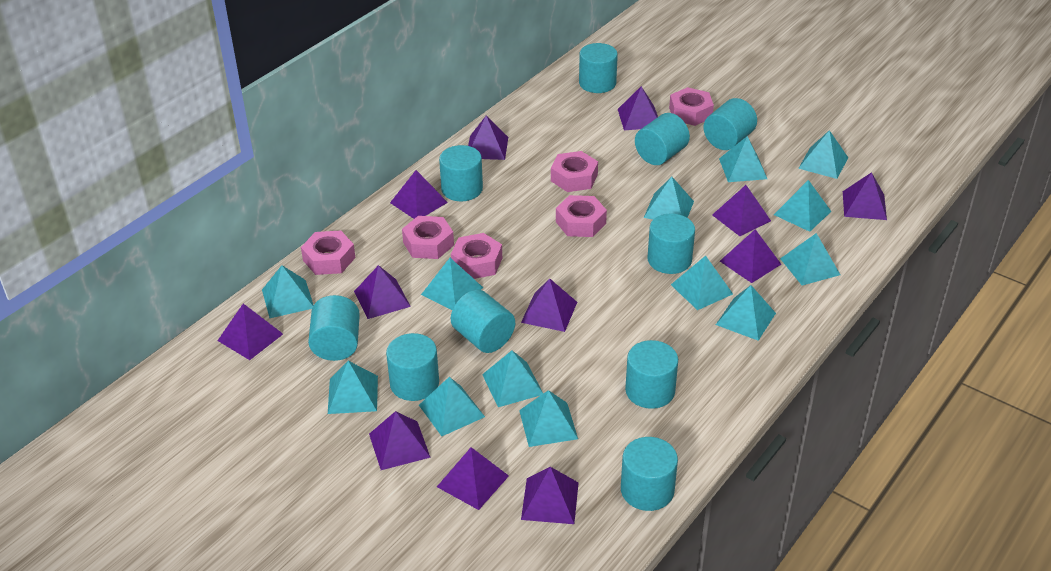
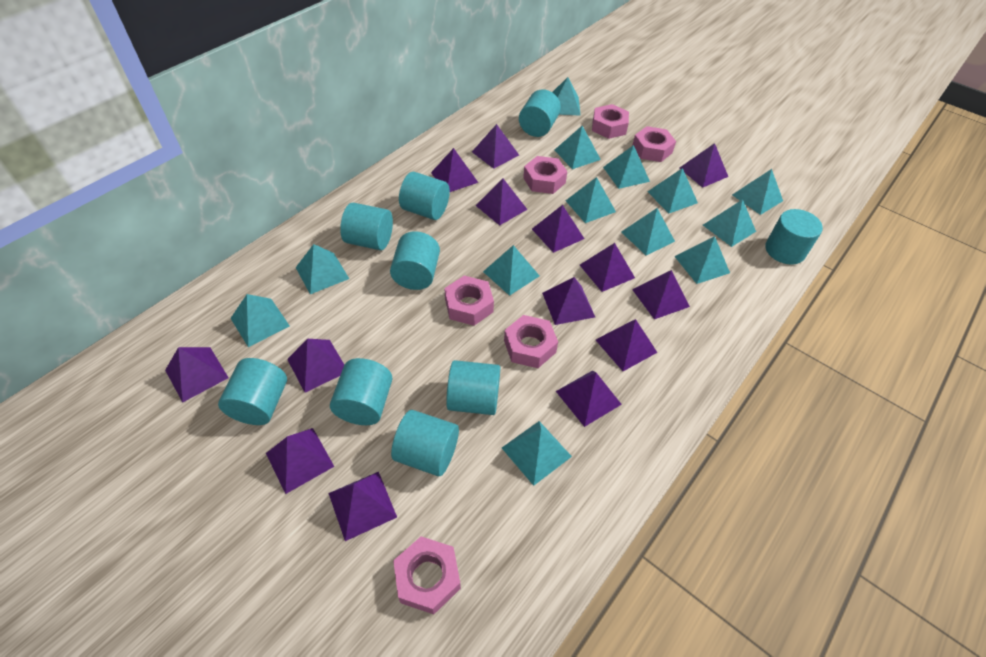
purple pyramid: [217,304,283,360] [354,265,411,319] [369,411,431,470] [390,170,448,219] [437,447,509,510] [468,115,508,160] [521,278,577,332] [521,467,579,524] [618,86,658,130] [712,185,771,236] [720,229,781,283] [843,172,887,220] = 12 -> [165,347,229,403] [266,428,334,494] [287,339,344,393] [328,472,397,541] [431,148,478,192] [472,124,519,169] [476,178,528,226] [532,205,585,253] [542,277,595,325] [556,371,622,427] [580,243,635,292] [596,319,658,371] [632,270,690,319] [680,143,728,188] = 14
turquoise cylinder: [308,295,360,361] [386,333,439,401] [439,145,483,201] [451,290,515,353] [579,43,618,93] [621,437,678,511] [625,340,678,409] [635,113,690,165] [648,213,695,274] [703,98,757,150] = 10 -> [218,358,287,425] [330,358,393,425] [340,203,393,250] [390,231,440,290] [391,410,459,476] [399,172,450,220] [446,360,500,415] [519,89,561,137] [765,209,823,265] = 9

